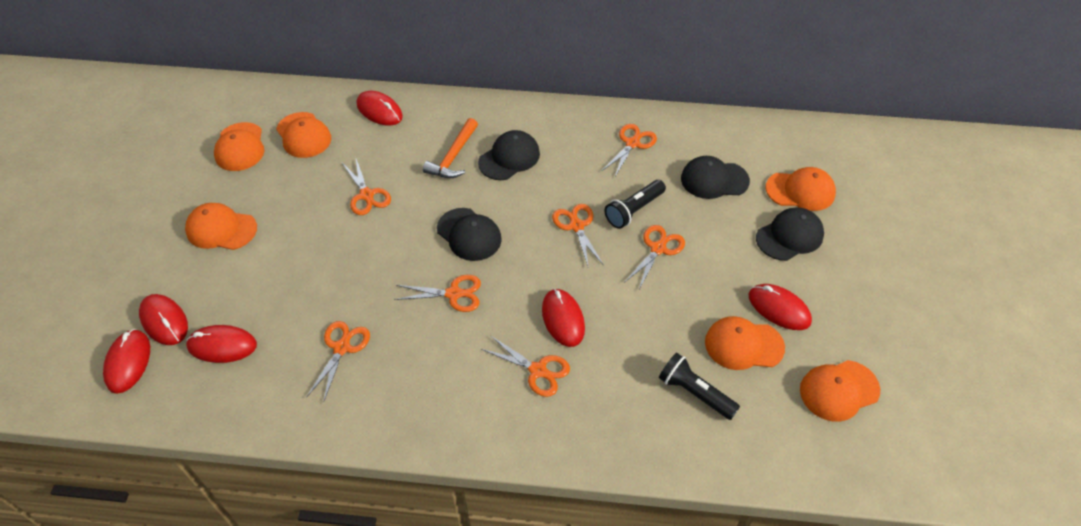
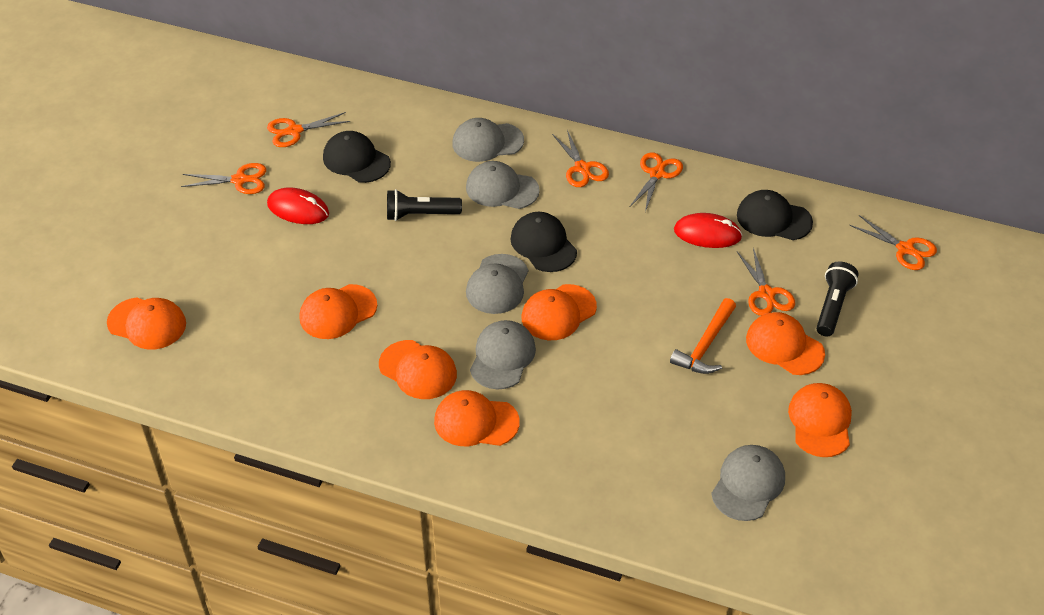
black cap: [437,208,502,261] [478,130,540,180] [681,156,750,199] [756,207,824,261] = 4 -> [323,131,391,183] [510,212,577,272] [737,190,813,240] = 3
grey cap: none = 0 -> [452,118,524,162] [466,161,540,209] [466,254,528,314] [470,320,536,389] [711,445,785,521] = 5
orange cap: [185,203,257,250] [214,122,264,171] [276,112,331,158] [705,316,785,370] [766,167,836,211] [800,360,880,422] = 6 -> [107,297,186,350] [299,284,377,339] [379,340,457,399] [434,390,520,446] [522,284,597,340] [746,312,825,375] [788,383,852,457] = 7
orange scissors: [306,321,370,403] [342,159,391,215] [394,275,481,312] [481,335,570,397] [552,204,604,269] [602,124,657,178] [625,225,685,289] = 7 -> [181,163,266,194] [267,112,350,147] [552,130,609,187] [630,152,683,212] [737,248,795,316] [849,215,937,270] = 6
red mouse: [103,329,150,394] [139,294,188,345] [186,325,257,363] [357,91,403,126] [542,288,585,347] [749,284,812,330] = 6 -> [267,187,329,224] [674,213,742,248] = 2

